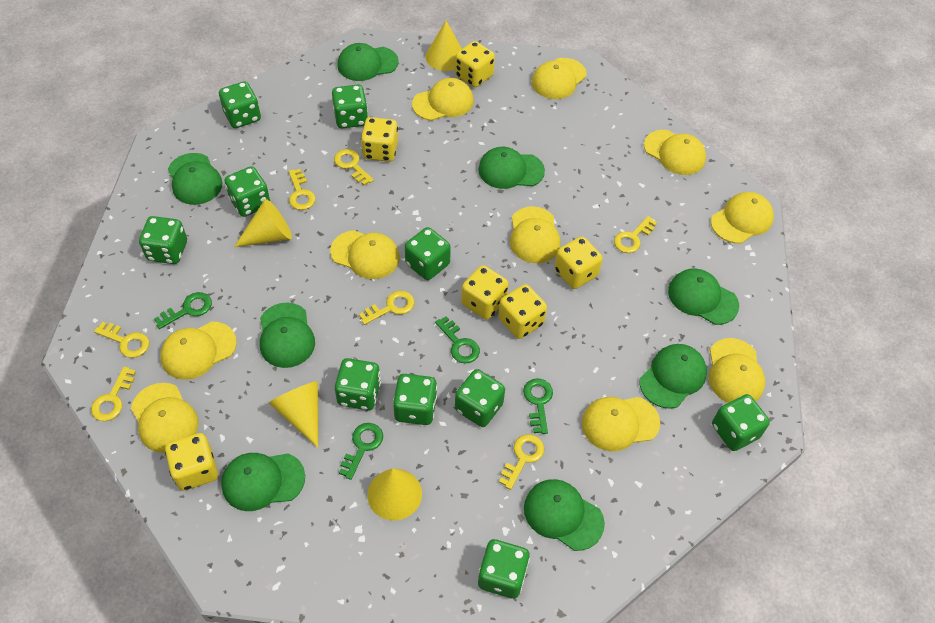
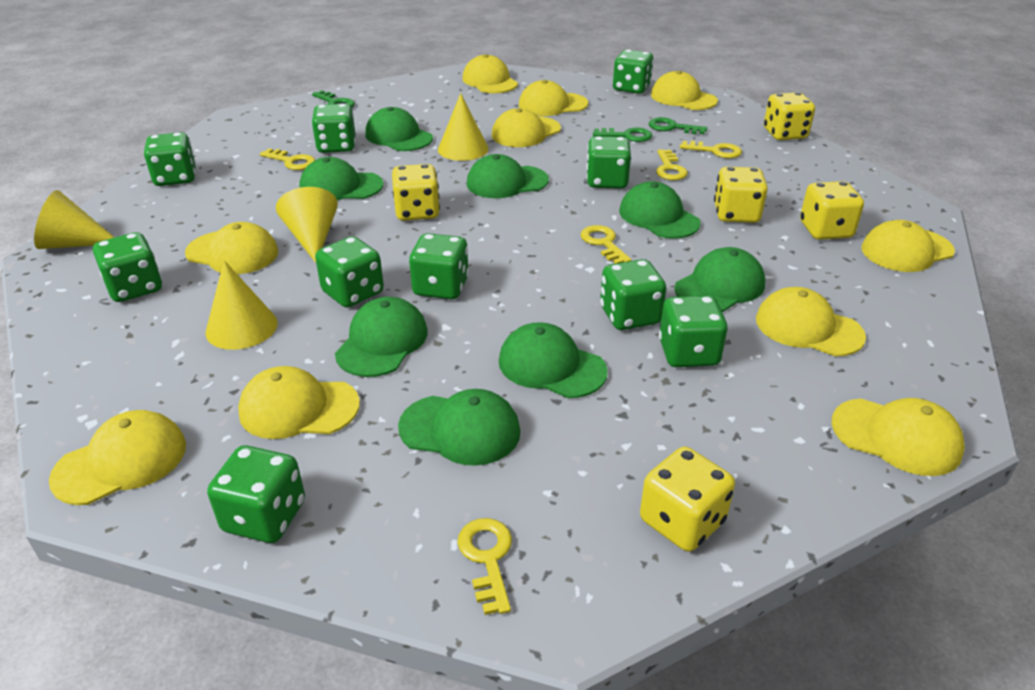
green key: [154,292,212,329] [339,423,383,480] [435,317,480,364] [523,378,553,434] = 4 -> [312,90,355,108] [593,127,652,142] [649,117,707,134] = 3
yellow dice: [165,433,218,491] [361,117,398,162] [455,41,495,87] [461,265,509,319] [498,284,547,339] [554,236,603,289] = 6 -> [392,164,440,221] [640,447,735,552] [714,167,768,223] [764,92,815,140] [800,181,864,240] = 5
yellow key: [91,367,136,421] [94,322,149,358] [289,169,316,210] [334,149,374,186] [359,291,415,325] [499,434,544,490] [614,216,657,253] = 7 -> [260,148,315,170] [458,518,512,615] [581,225,632,264] [656,149,688,180] [680,141,742,158] = 5

